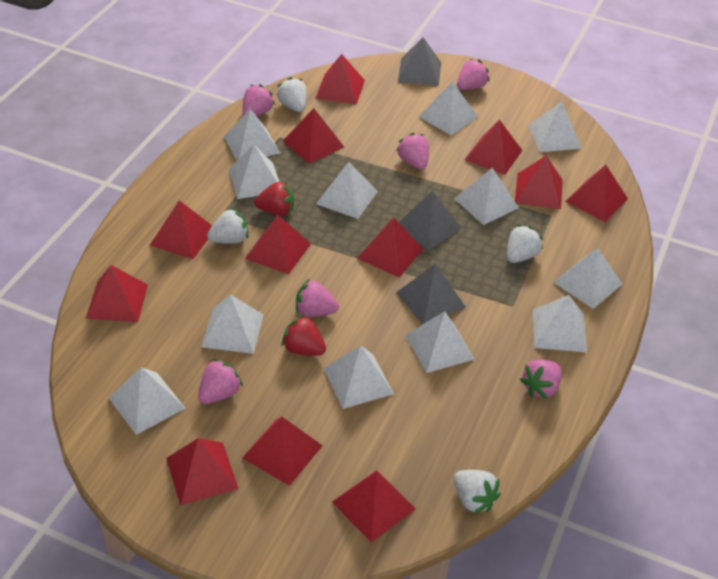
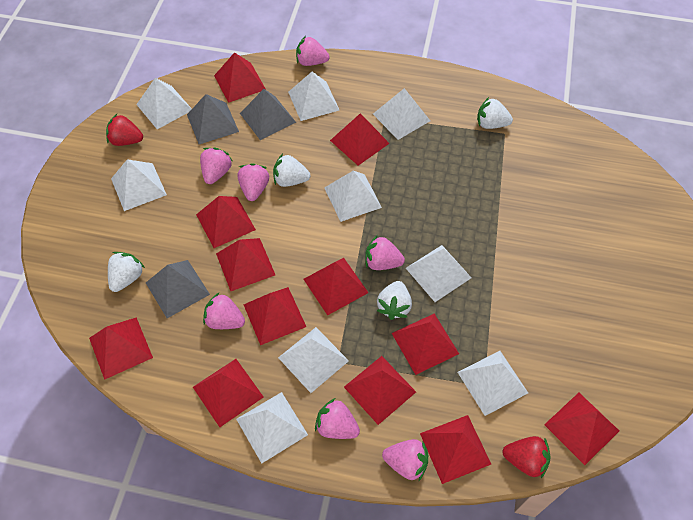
pink strawberry: [198,359,243,404] [242,84,275,116] [296,278,339,317] [396,133,429,170] [457,59,490,90] [520,359,562,399] = 6 -> [200,148,232,184] [203,292,245,329] [237,163,269,201] [296,36,330,66] [315,398,360,439] [365,235,405,270] [382,439,428,481] = 7
white pyramid: [109,367,186,435] [201,294,264,354] [224,109,280,161] [229,145,279,199] [316,162,378,219] [323,345,394,409] [405,311,475,373] [419,81,478,136] [454,168,519,225] [528,102,582,152] [533,295,587,352] [553,248,622,309] = 12 -> [111,159,167,211] [136,78,192,129] [236,392,308,463] [278,327,349,393] [288,72,340,121] [324,171,382,222] [373,88,430,140] [406,245,472,302] [458,351,528,416] = 9

